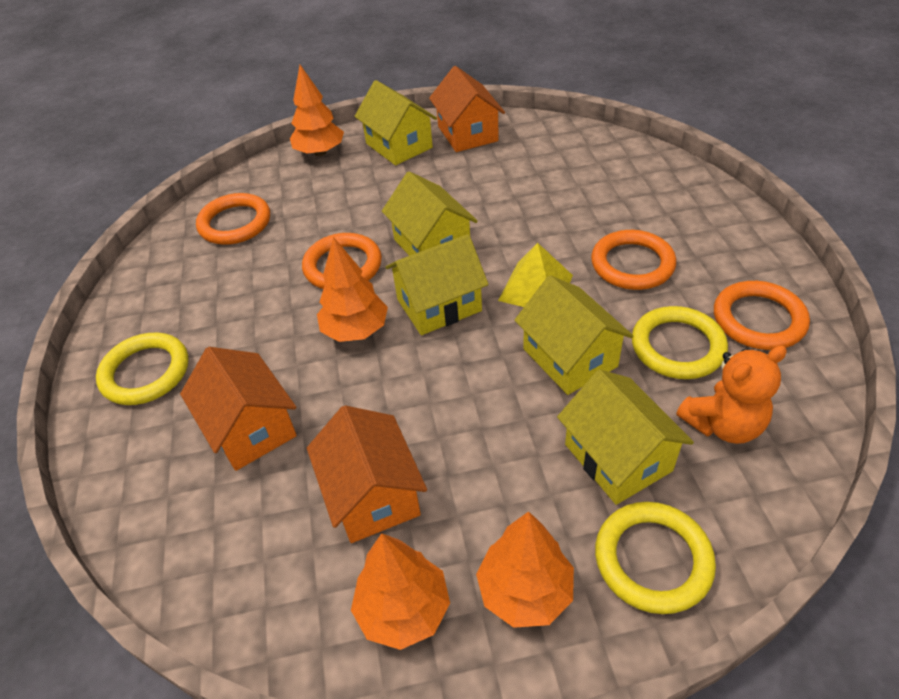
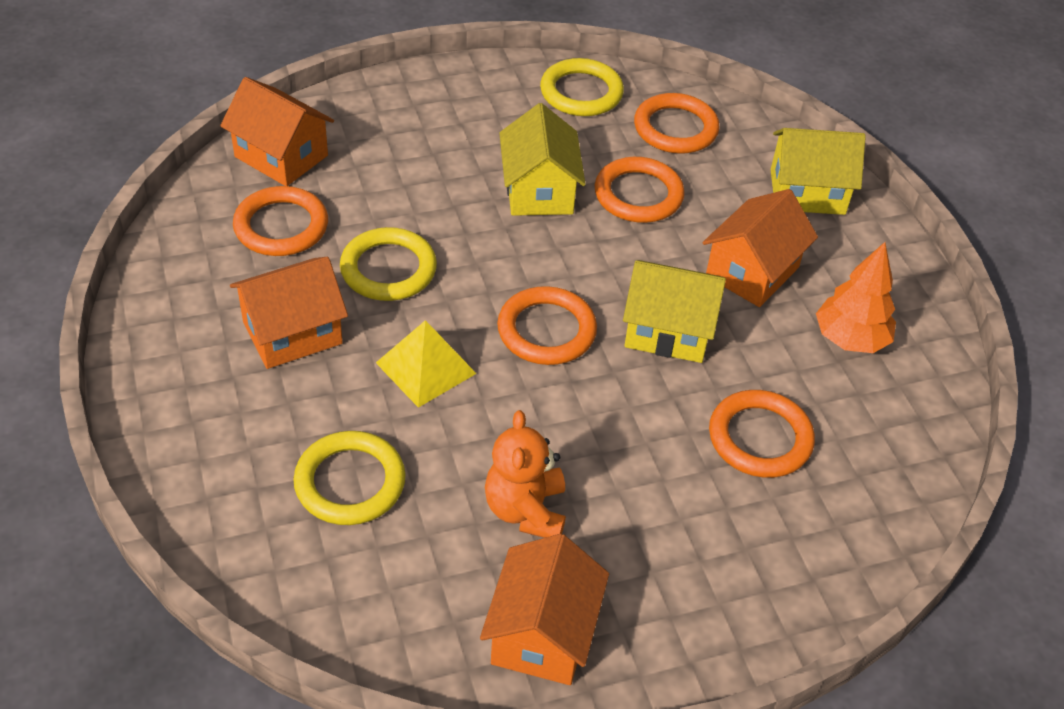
orange house: [180,347,297,471] [307,405,427,543] [429,66,505,152] = 3 -> [220,77,334,186] [230,257,348,369] [480,534,609,685] [703,189,818,307] = 4
orange ring: [196,193,270,245] [302,233,382,289] [591,230,676,290] [714,281,810,350] = 4 -> [233,186,328,256] [497,286,597,365] [595,157,685,223] [634,93,720,154] [709,390,815,478] = 5
orange tree: [290,65,344,156] [317,237,388,342] [351,533,450,650] [476,511,574,628] = 4 -> [816,242,896,353] = 1
yellow house: [354,80,437,165] [382,171,478,256] [386,234,489,335] [515,275,633,395] [557,370,694,505] = 5 -> [499,103,586,216] [623,260,726,363] [771,128,866,215] = 3

